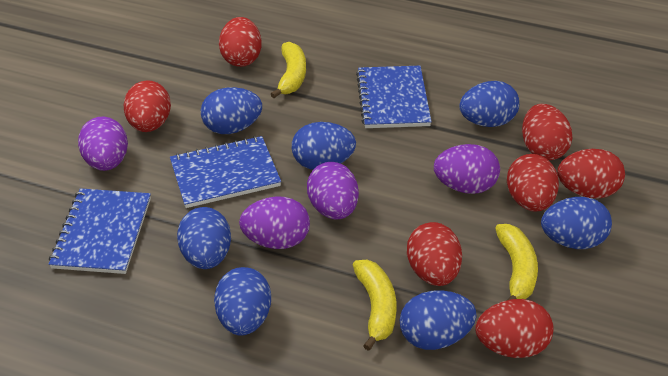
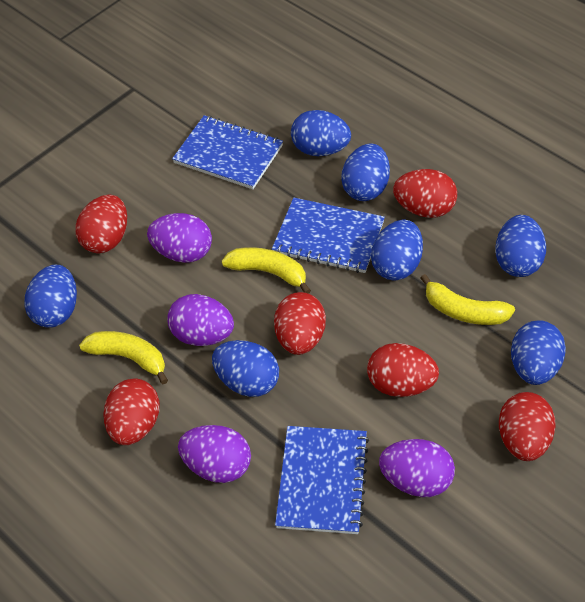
red egg: [124,80,171,132] [219,17,262,67] [407,222,462,286] [475,299,554,358] [507,154,559,212] [522,104,572,160] [557,149,625,199] = 7 -> [75,195,127,253] [103,378,160,445] [274,292,326,355] [367,343,439,397] [393,169,457,218] [499,392,556,461] = 6

